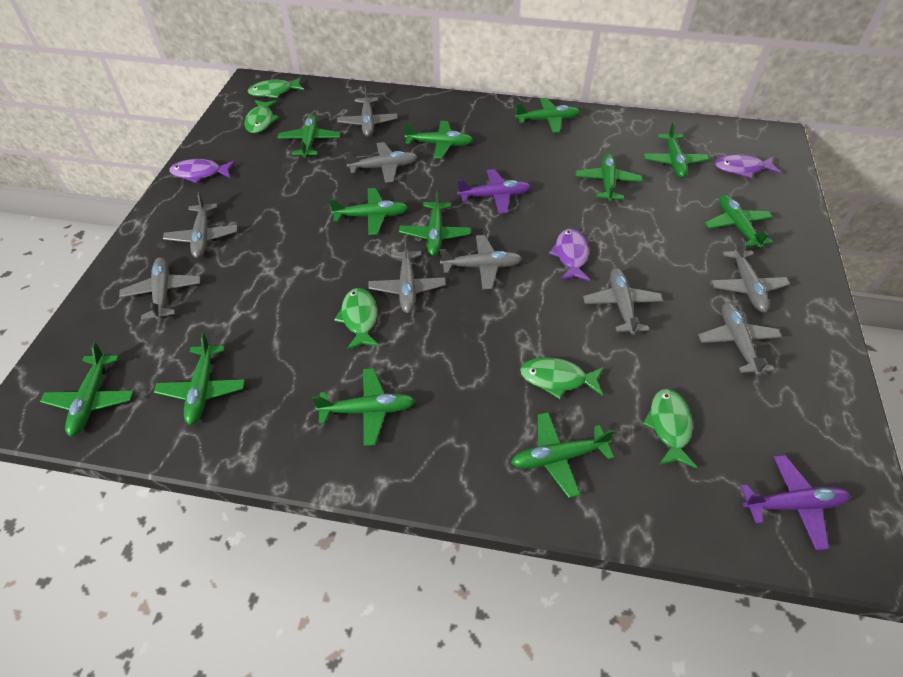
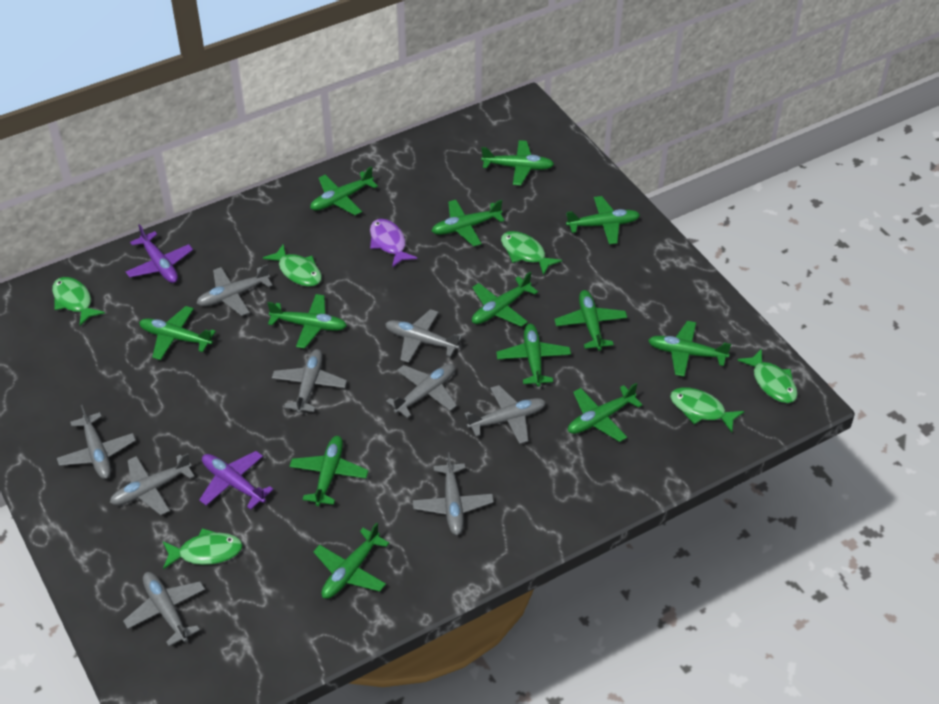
green fish: [244,100,279,133] [247,77,304,98] [334,288,380,350] [520,357,604,399] [643,389,697,469] = 5 -> [52,277,105,326] [163,528,243,569] [263,244,322,287] [501,231,562,276] [670,387,745,432] [737,349,798,403] = 6
green plane: [40,342,134,437] [154,333,245,425] [277,115,340,158] [312,368,415,446] [329,188,408,235] [399,189,471,256] [404,121,473,159] [511,412,615,498] [515,98,580,133] [576,153,643,202] [643,122,709,178] [705,195,773,248] = 12 -> [139,306,216,360] [268,294,347,349] [289,436,369,506] [310,166,378,215] [313,522,389,599] [432,200,505,246] [472,272,538,327] [481,140,554,185] [496,324,571,387] [554,290,627,350] [566,196,640,244] [568,383,642,442] [648,321,731,377] = 13
purple fish: [170,159,235,183] [549,229,590,281] [715,154,781,179] = 3 -> [370,219,417,268] = 1

